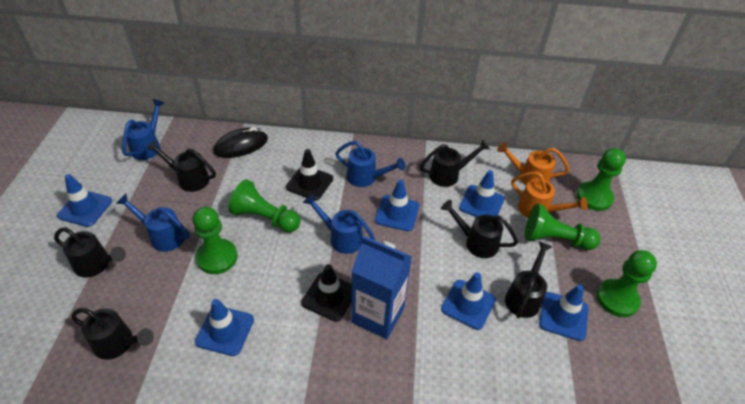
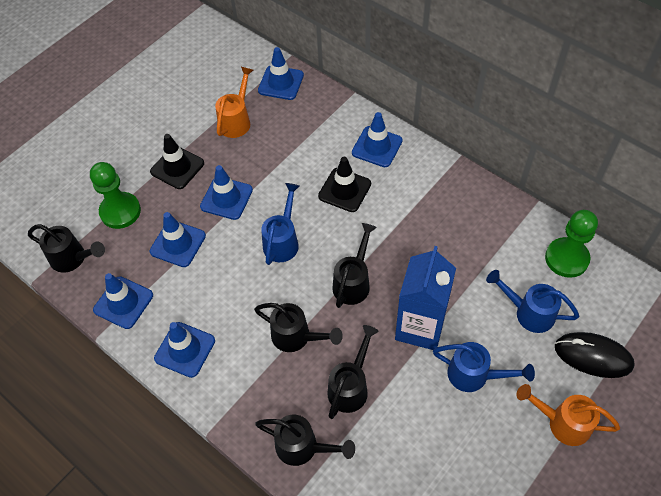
black watering can: [54,227,126,278] [71,308,154,360] [146,140,216,192] [419,139,490,187] [441,200,518,258] [505,241,553,318] = 6 -> [28,224,105,273] [254,303,343,352] [255,415,355,466] [327,325,379,419] [332,223,377,308] = 5
blue watering can: [116,194,190,252] [122,99,165,160] [303,194,375,254] [335,141,405,187] = 4 -> [261,183,300,265] [433,342,535,392] [486,270,579,333] = 3
green pawn: [193,207,238,274] [228,179,300,232] [525,204,601,250] [577,148,626,211] [597,250,657,317] = 5 -> [90,162,141,229] [545,210,598,278] = 2

